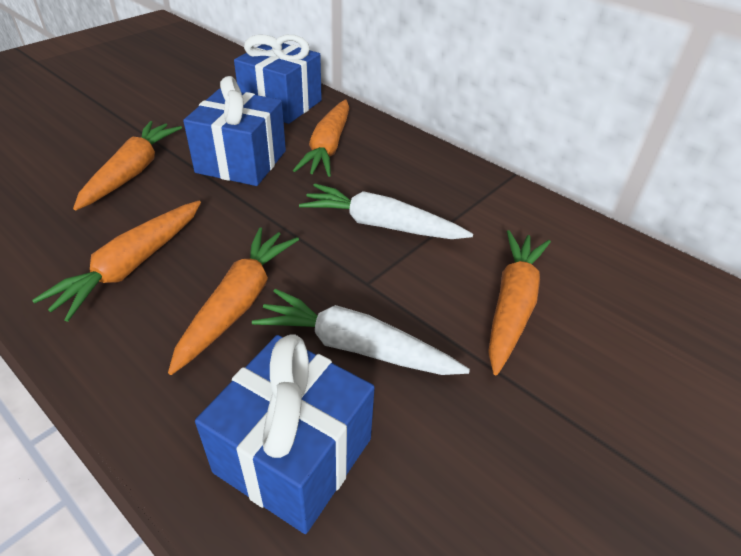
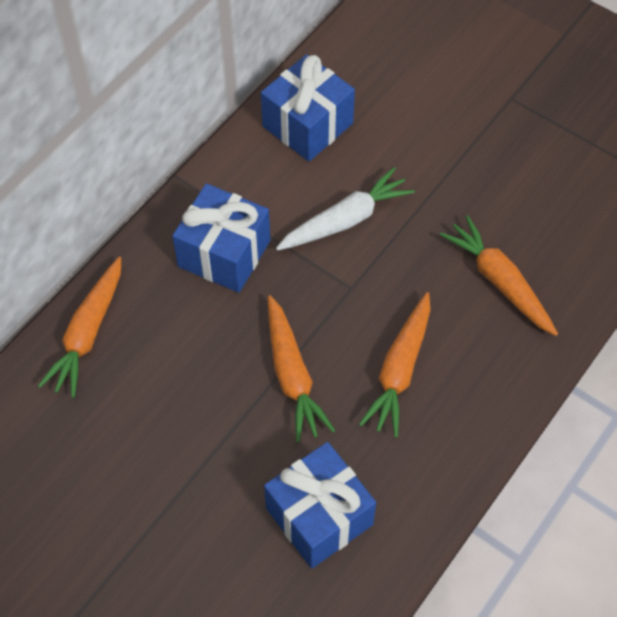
orange carrot: [32,201,201,322] [73,121,182,211] [168,227,299,375] [293,99,349,177] [488,230,551,375] = 5 -> [38,257,121,398] [268,295,336,443] [359,292,431,437] [440,215,558,336] = 4
white carrot: [252,289,470,375] [299,184,473,239] = 2 -> [276,167,415,251] = 1

